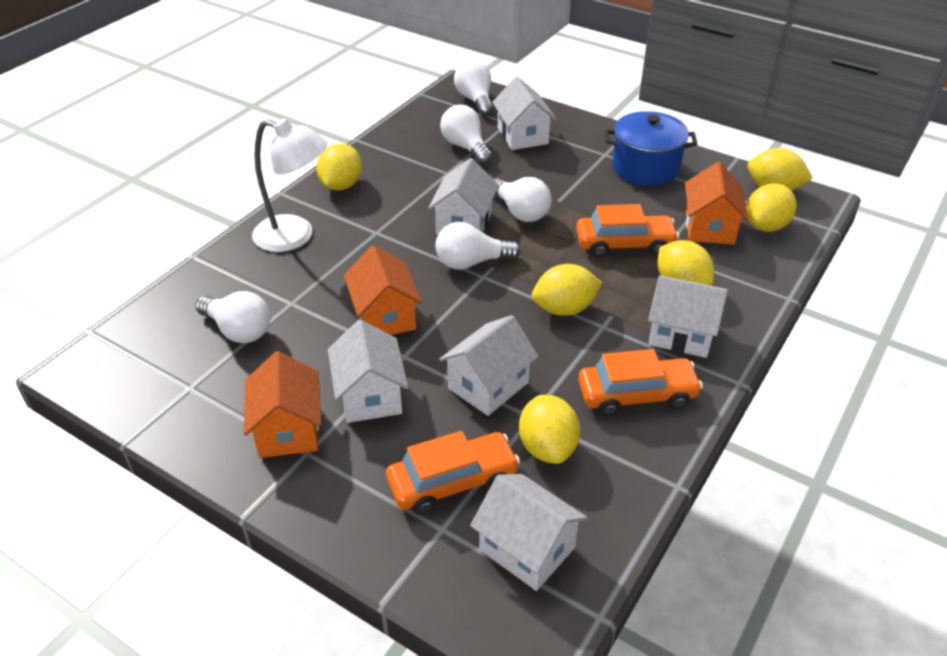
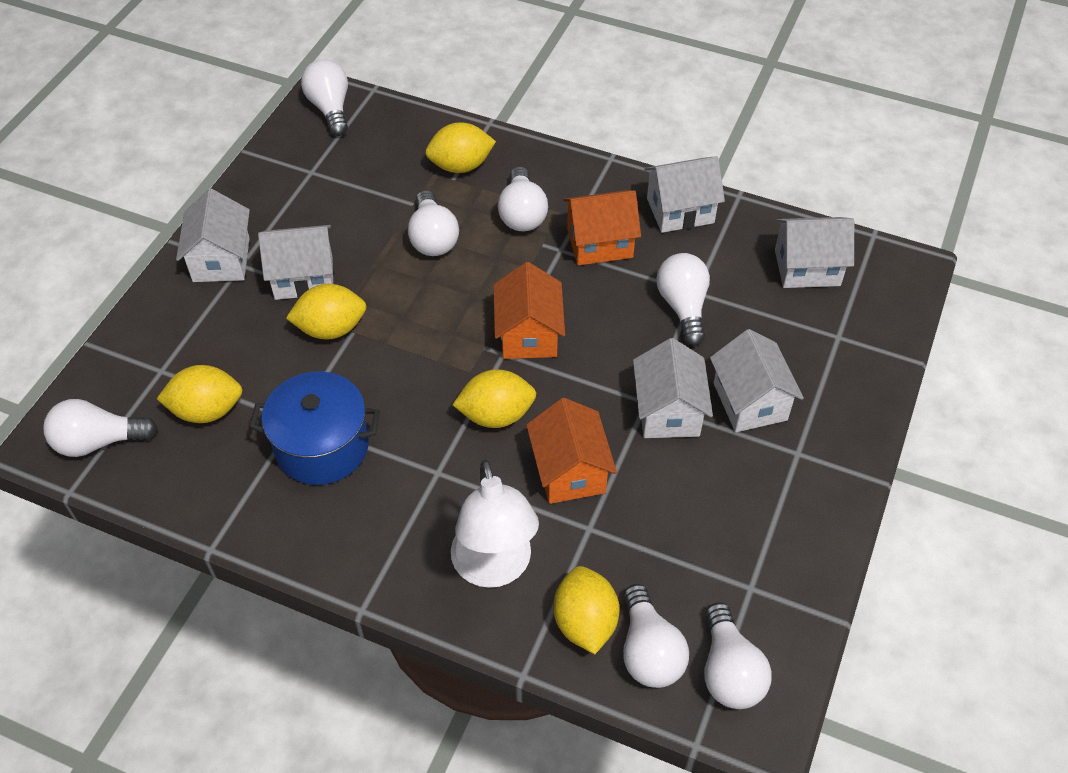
orange car: [386,431,520,515] [576,204,679,257] [578,349,703,416] = 3 -> none = 0
white light bulb: [195,291,270,343] [435,222,520,270] [440,104,492,164] [454,59,494,116] [494,177,551,222] = 5 -> [43,399,158,457] [301,59,348,136] [408,190,459,256] [498,166,548,231] [623,584,689,688] [656,253,710,346] [704,603,772,709] = 7
yellow lemon: [317,144,362,191] [519,395,580,464] [532,264,602,316] [658,240,714,286] [746,184,796,232] [747,148,813,191] = 6 -> [157,365,242,423] [286,284,367,340] [425,122,496,173] [452,369,536,428] [553,566,619,654] = 5

